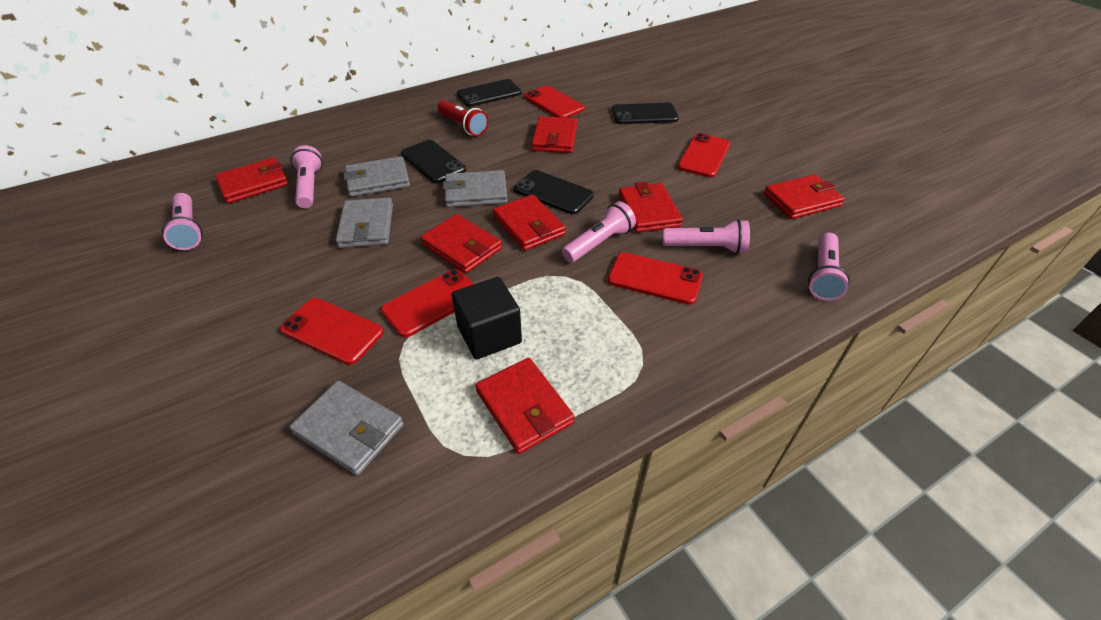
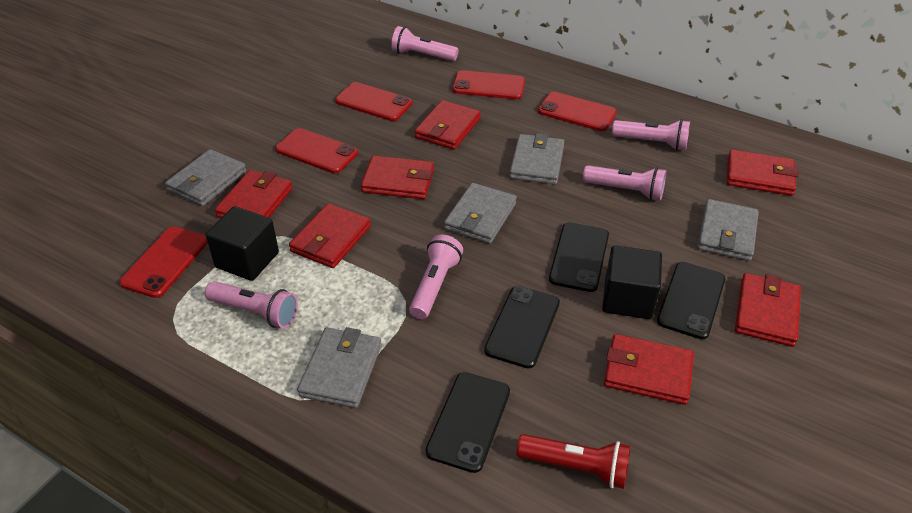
black cube: [452,277,522,360] = 1 -> [206,206,279,281] [602,245,662,319] = 2
grey wallet: [289,380,404,475] [336,198,393,248] [343,156,410,197] [443,170,507,207] = 4 -> [165,149,247,206] [297,327,382,408] [444,183,517,244] [509,133,565,185] [697,199,759,261] = 5

